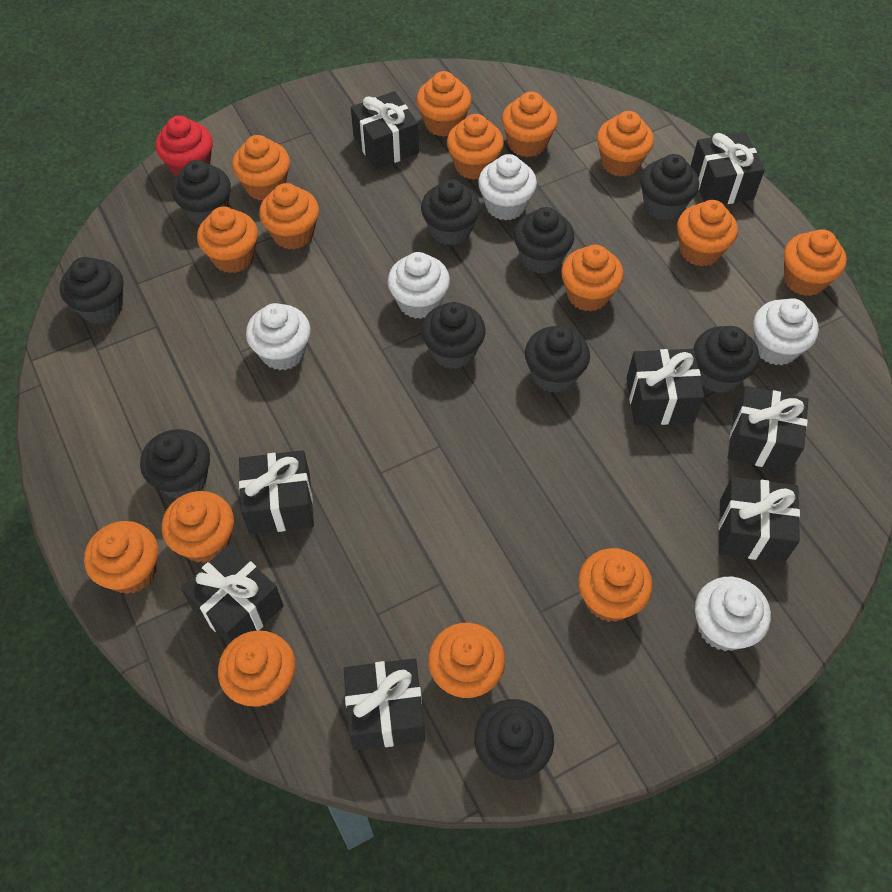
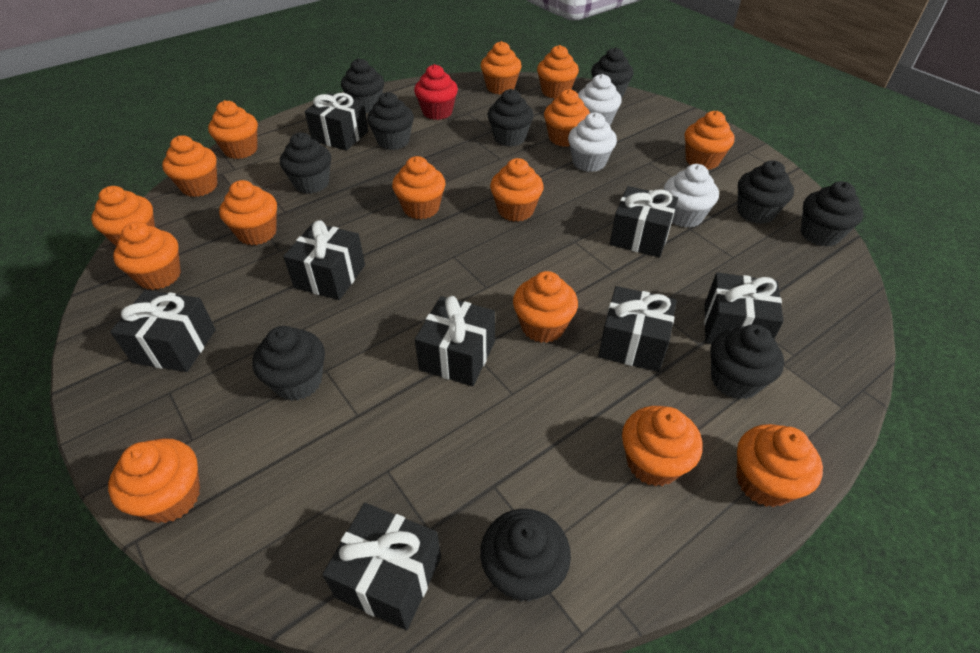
white cupcake: [246,303,311,370] [388,252,450,319] [478,154,537,221] [695,577,771,651] [753,298,819,365] = 5 -> [568,112,617,172] [578,74,622,125] [664,164,719,228] = 3

